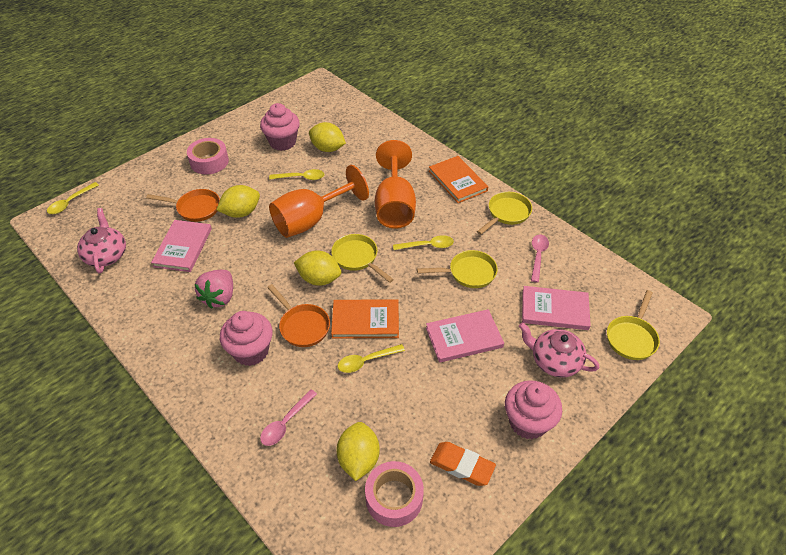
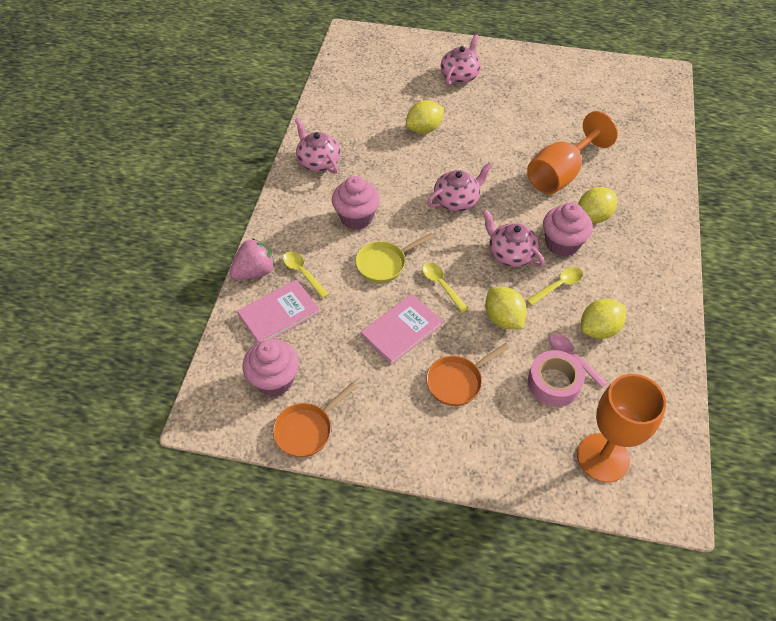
orange book: [331,299,399,339] [429,156,488,203] = 2 -> none = 0
orange eraser: [430,442,496,486] = 1 -> none = 0
pink book: [151,220,212,272] [426,309,504,363] [522,286,591,330] = 3 -> [237,279,320,343] [361,294,443,365] = 2
pink spoon: [260,389,317,446] [531,235,549,282] = 2 -> [549,334,608,388] = 1
pink tape: [187,138,229,174] [365,461,424,527] = 2 -> [528,350,585,407] = 1
pink teapot: [77,208,126,273] [519,322,599,378] = 2 -> [295,118,341,174] [427,163,492,212] [440,34,481,85] [482,209,545,267] = 4
yellow pan: [331,234,394,283] [417,250,498,288] [477,192,532,235] [607,290,660,360] = 4 -> [355,233,434,283] = 1
yellow spoon: [47,182,99,214] [269,169,325,180] [338,344,405,373] [393,235,454,250] = 4 -> [283,251,329,298] [422,262,469,313] [527,267,583,306] = 3

